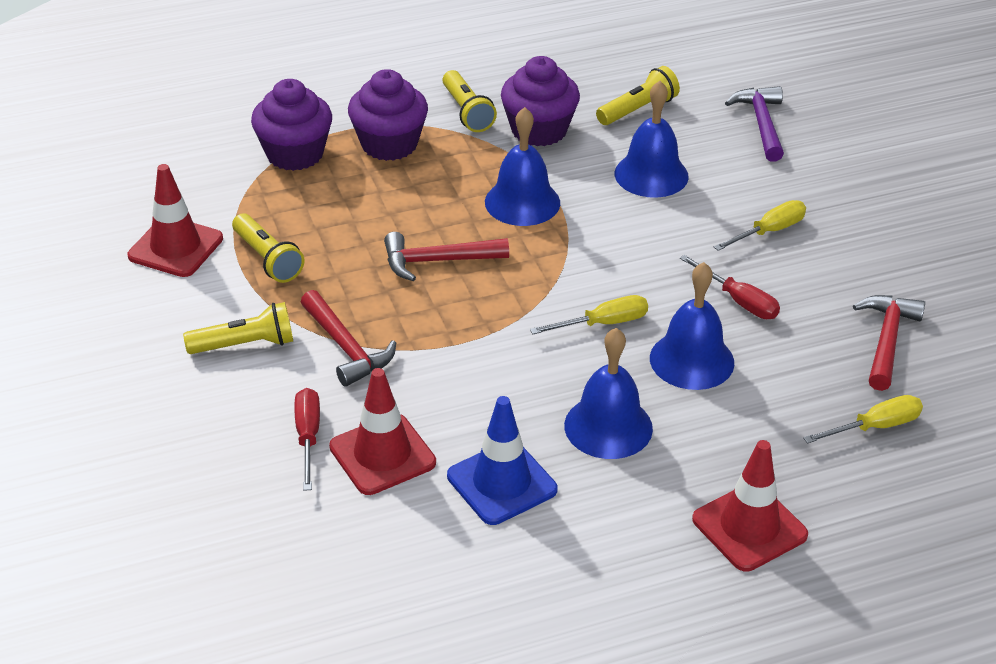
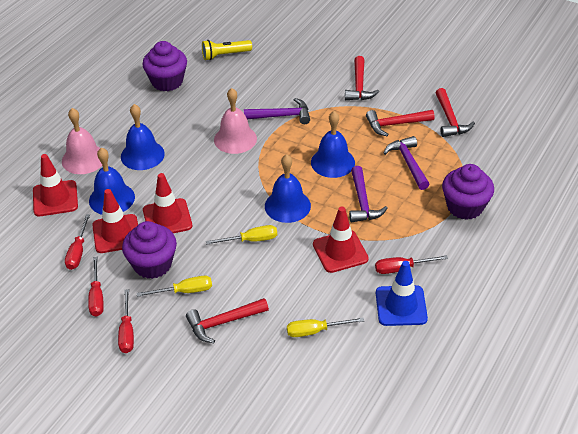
pink bell: none = 0 -> [62,108,102,174] [214,88,257,154] = 2
purple hammer: [725,86,784,162] = 1 -> [244,98,310,124] [349,166,388,223] [384,136,430,190] = 3
red hammer: [301,290,396,387] [384,232,509,281] [853,295,925,391] = 3 -> [186,298,269,343] [345,56,379,100] [366,110,435,136] [436,88,475,137] = 4
red screwdriver: [294,388,320,491] [680,255,780,319] = 2 -> [65,214,90,270] [88,257,104,317] [118,289,134,353] [375,255,448,274] = 4
red traffic cone: [128,164,223,277] [329,368,436,495] [692,440,808,572] = 3 -> [33,154,78,216] [92,189,138,253] [143,173,192,233] [313,206,369,273] = 4
yellow flashlight: [183,302,293,354] [232,214,304,283] [442,70,497,132] [596,66,680,125] = 4 -> [202,40,252,60] = 1

